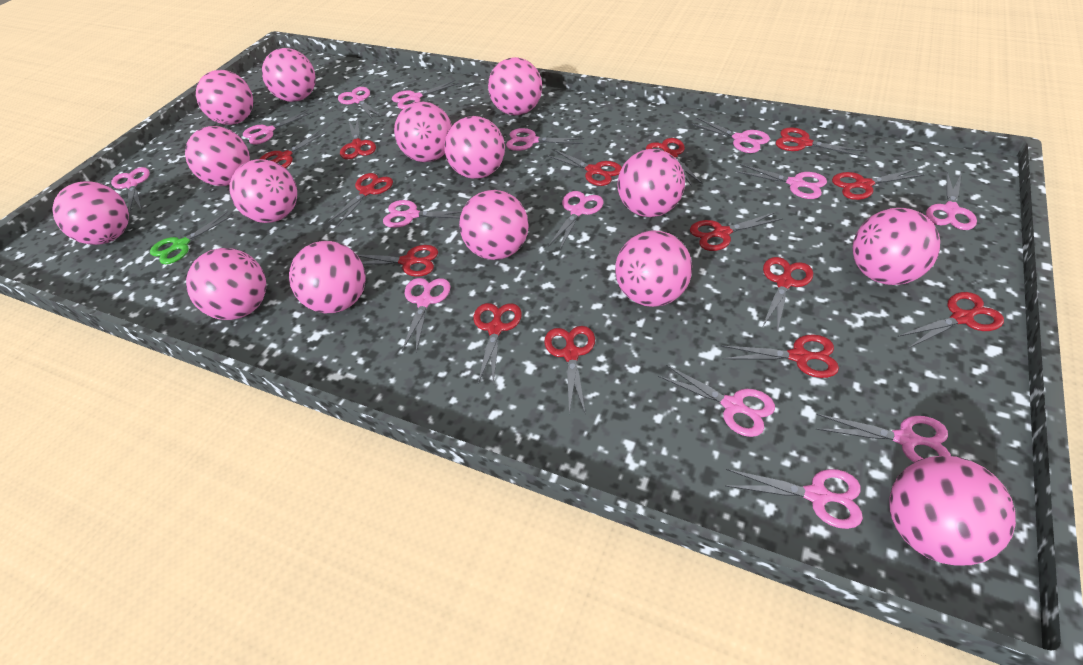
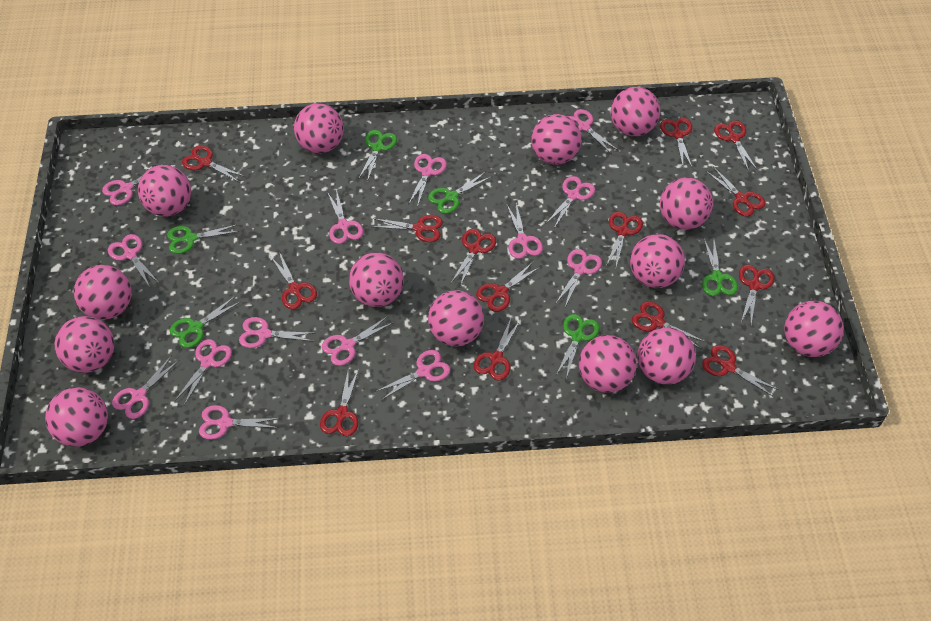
green scissors: [150,211,234,264] = 1 -> [167,224,239,254] [170,296,240,348] [358,130,397,182] [428,172,491,214] [556,314,600,379] [702,239,738,296] = 6
pink ball: [52,181,129,245] [185,126,250,186] [186,248,266,320] [196,70,253,125] [229,159,297,223] [262,48,316,102] [289,241,366,313] [394,102,452,162] [444,116,505,179] [459,190,529,260] [488,57,542,115] [615,231,692,307] [617,149,685,217] [852,208,940,285] [889,455,1016,566] = 15 -> [45,387,108,447] [55,316,114,373] [74,265,132,320] [138,165,191,217] [294,103,344,153] [349,253,404,307] [428,290,484,346] [531,114,581,165] [579,335,637,393] [611,87,660,136] [630,234,685,288] [637,327,696,385] [660,178,713,230] [784,301,843,357] = 14

